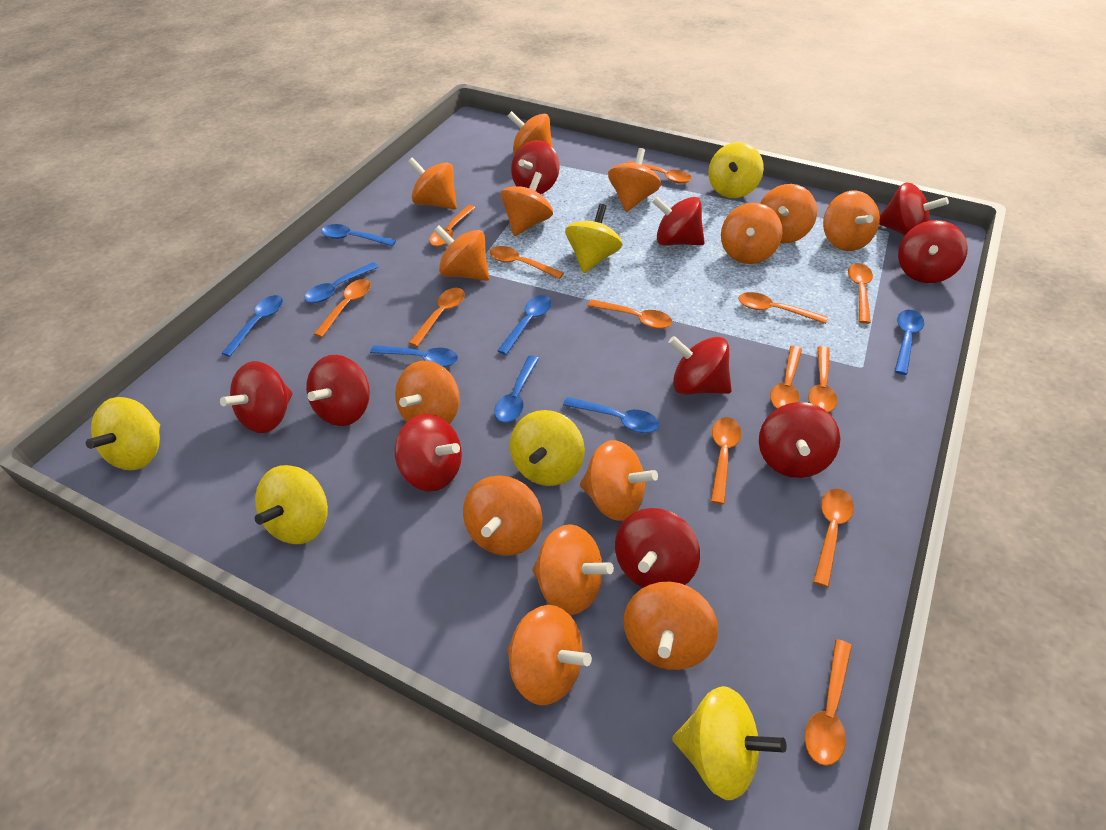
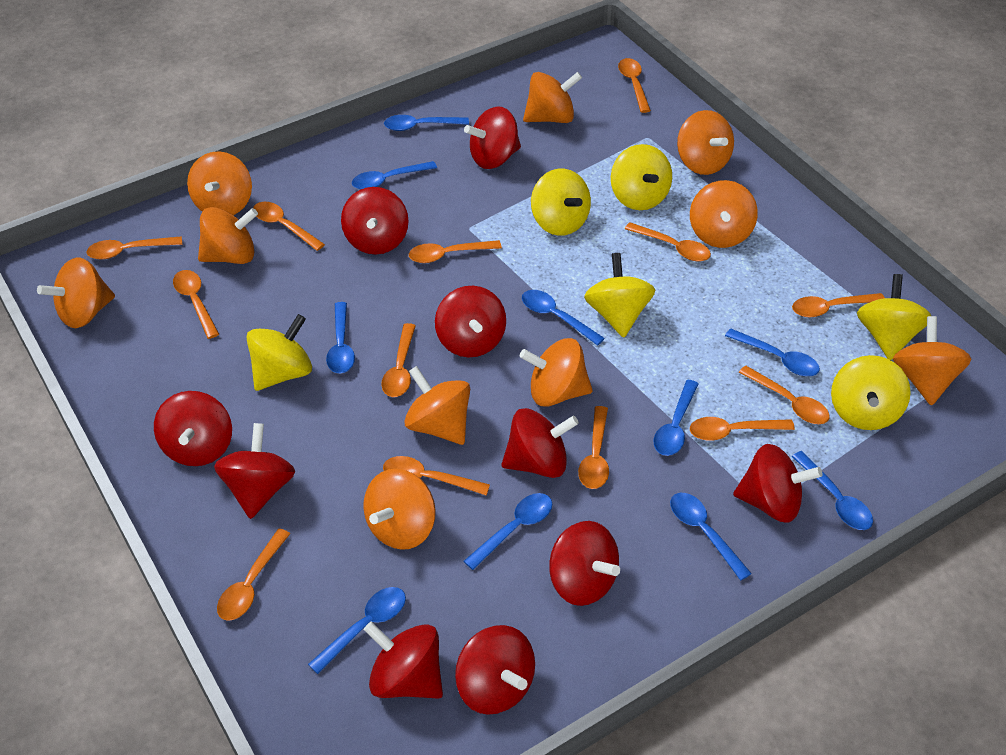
blue spoon: [221,295,283,357] [305,262,379,303] [321,224,396,246] [370,345,458,367] [494,355,539,422] [497,295,552,355] [563,397,659,433] [895,310,924,375] = 8 -> [308,587,406,674] [326,302,355,373] [352,161,437,189] [384,115,469,131] [463,493,552,570] [522,290,605,345] [653,380,699,456] [670,493,752,581] [725,328,820,376] [791,451,873,530] = 10
orange spinning top: [395,361,460,424] [408,157,457,209] [434,225,489,281] [463,475,542,556] [501,172,553,236] [507,605,592,705] [508,111,553,154] [532,524,614,615] [580,440,658,521] [608,148,661,212] [623,582,718,670] [721,203,782,264] [760,184,817,243] [823,191,880,251] = 14 -> [37,257,115,328] [187,151,252,215] [198,207,258,264] [363,469,436,550] [404,366,470,445] [520,338,593,407] [523,72,582,123] [677,110,734,175] [690,180,758,248] [893,316,971,406] = 10

